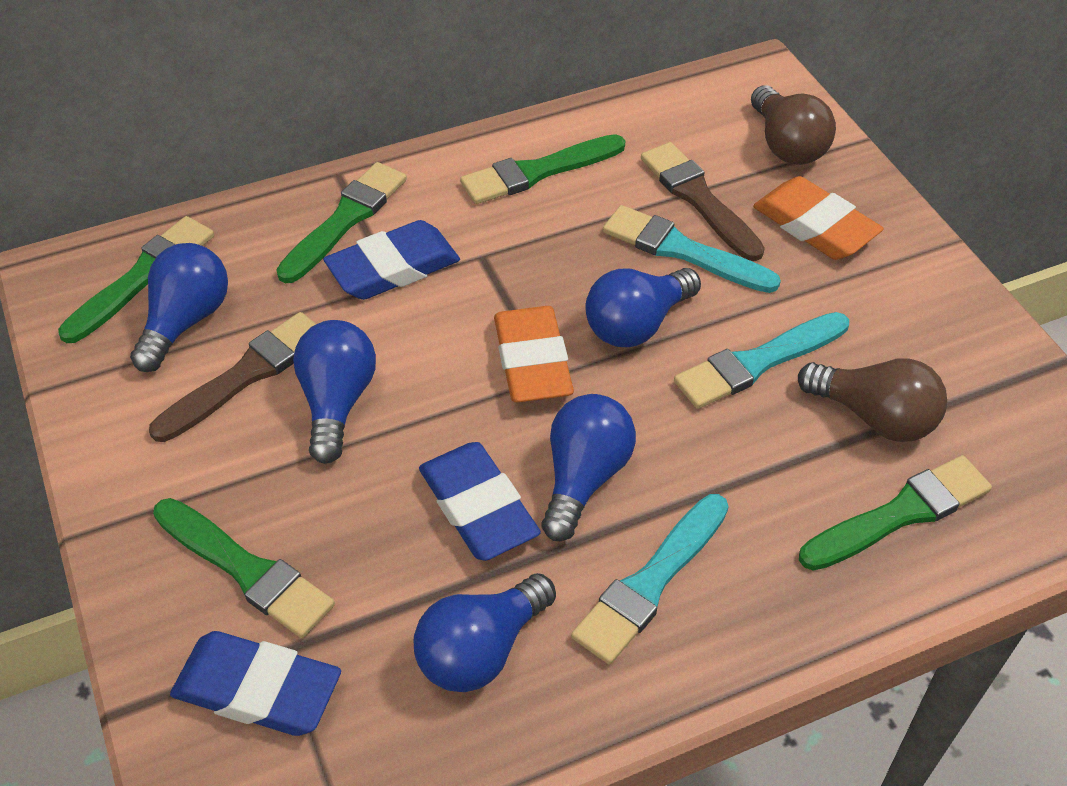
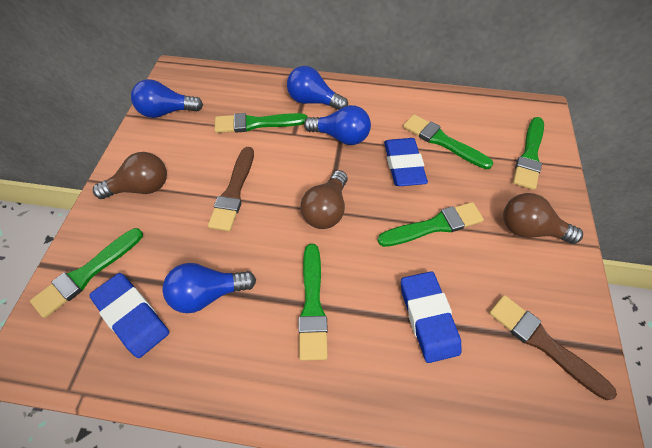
blue light bulb: [130,243,228,372] [293,320,376,464] [414,573,556,692] [542,394,636,541] [586,268,701,347] = 5 -> [131,79,203,118] [162,263,256,313] [287,66,348,110] [304,105,371,145] = 4
brown light bulb: [751,85,836,165] [798,358,947,442] = 2 -> [93,152,167,199] [300,170,348,229] [503,193,583,244] = 3
green brush: [58,216,214,343] [153,498,335,638] [276,162,407,283] [460,134,625,204] [799,455,992,571] = 5 -> [30,228,143,318] [215,113,308,133] [298,244,328,361] [377,202,484,247] [403,114,493,169] [513,117,544,190] = 6
orange eraser: [494,306,574,402] [753,176,884,260] = 2 -> none = 0
turquoise brush: [571,494,729,665] [603,205,781,293] [674,312,849,409] = 3 -> none = 0

